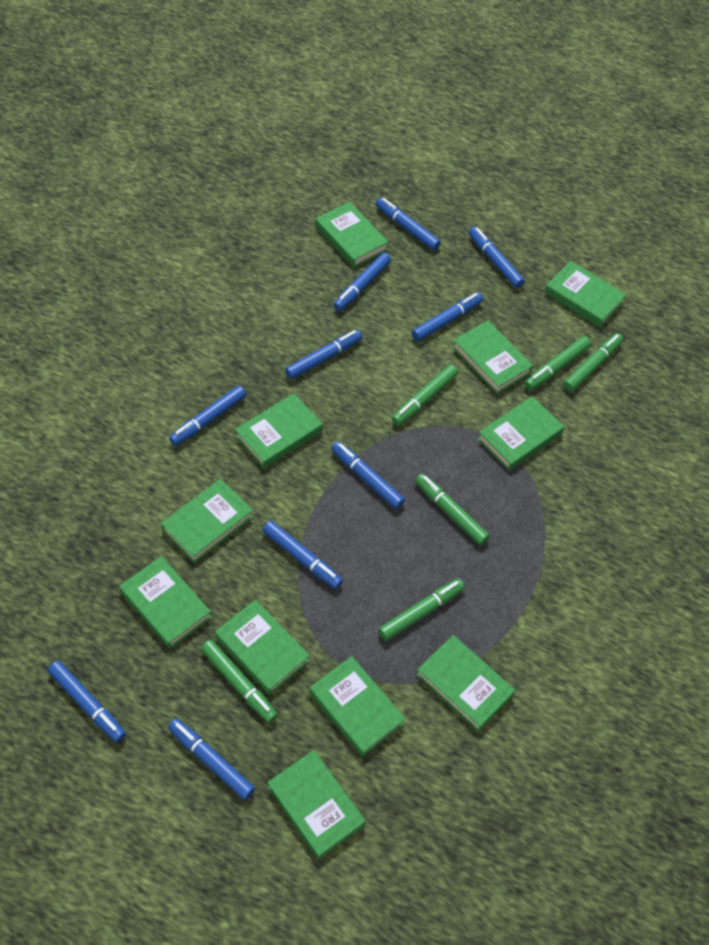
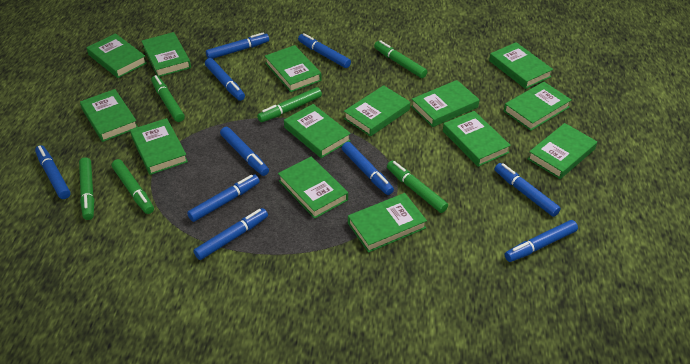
green book: [119,556,212,649] [161,479,253,563] [215,600,310,695] [235,393,323,468] [267,750,366,860] [309,656,405,757] [315,202,388,267] [416,635,515,731] [452,320,533,394] [477,396,564,471] [544,261,626,327] = 11 -> [80,89,138,142] [86,33,147,78] [130,118,188,175] [141,32,191,77] [265,45,322,92] [278,157,348,219] [284,104,351,158] [344,85,410,137] [348,193,427,253] [411,80,479,127] [443,111,511,167] [489,42,553,89] [504,82,571,131] [528,123,597,179] = 14

